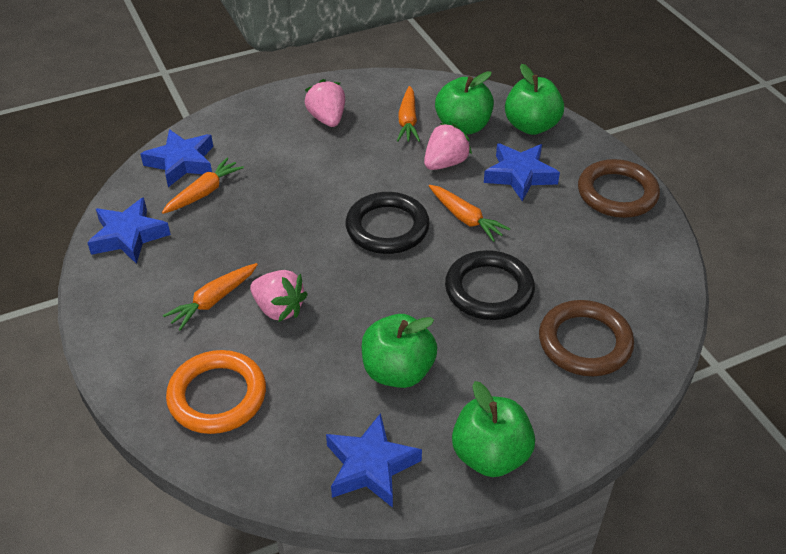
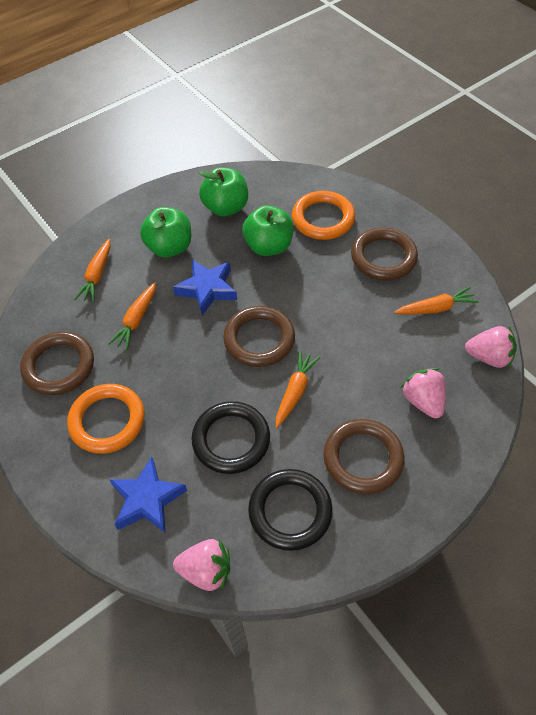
blue star: [87,197,171,264] [140,129,213,187] [326,413,422,508] [484,143,560,201] = 4 -> [110,457,187,533] [173,260,237,315] = 2
brown ring: [539,300,634,376] [578,159,660,218] = 2 -> [20,332,94,395] [223,306,295,367] [323,419,405,494] [351,227,418,280] = 4
green apple: [362,314,437,388] [435,71,494,135] [452,381,535,477] [505,64,564,135] = 4 -> [140,207,191,258] [199,168,248,217] [242,205,293,256] = 3
orange ring: [166,350,266,434] = 1 -> [67,384,145,454] [292,191,355,240] = 2

